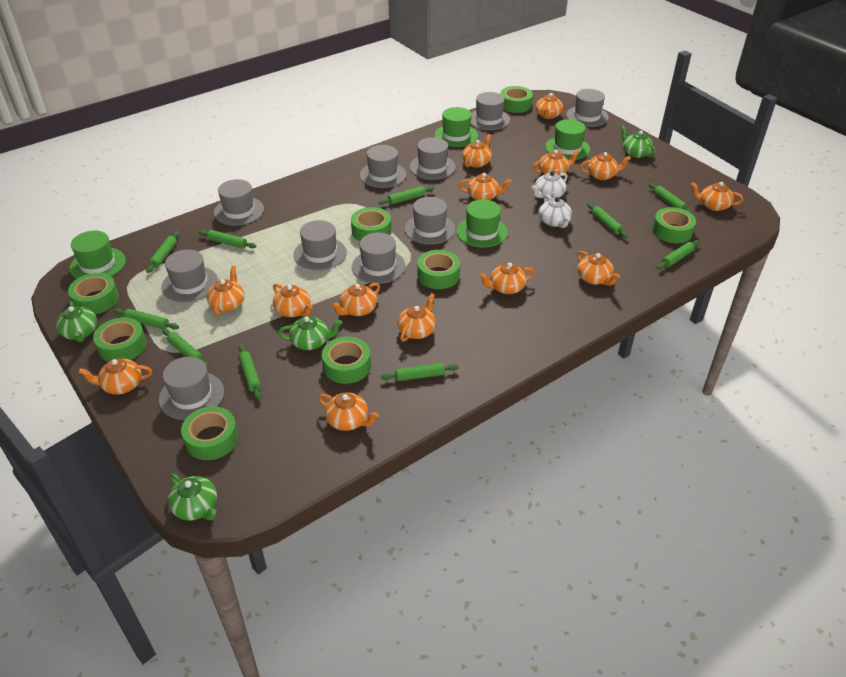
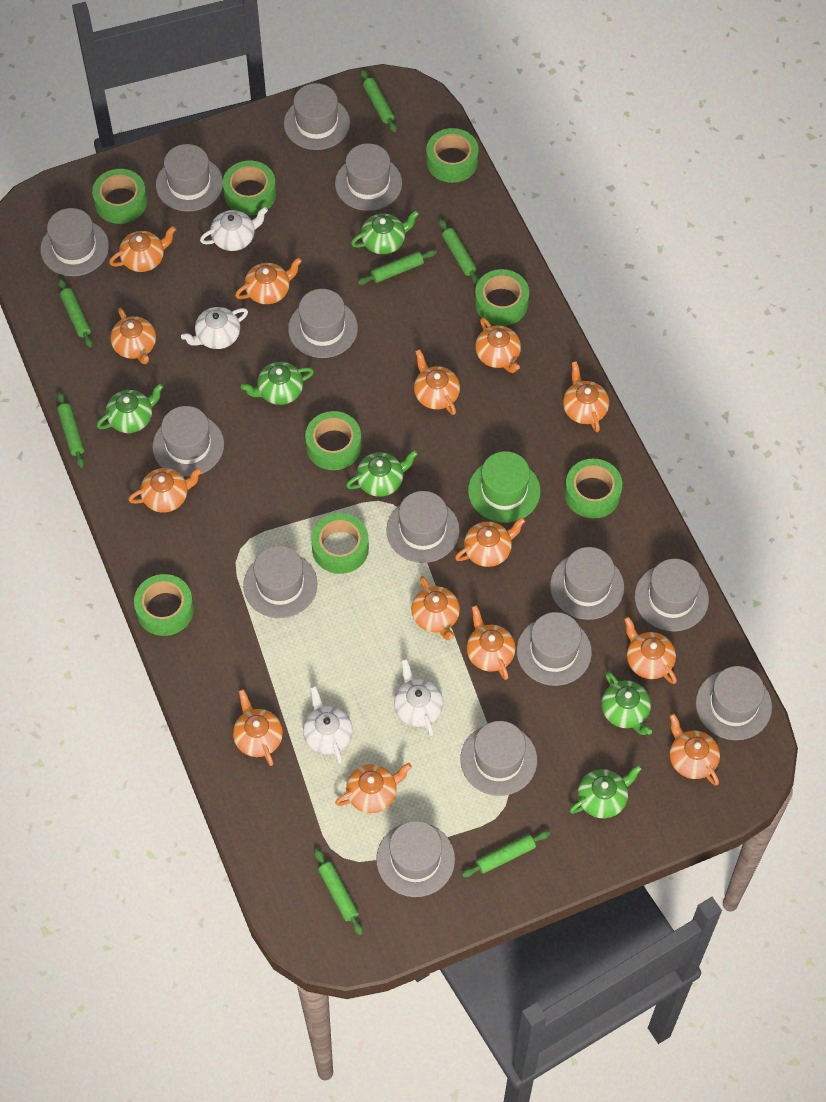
green hat: [69,231,126,279] [434,107,478,147] [457,199,508,247] [545,119,590,160] = 4 -> [468,451,541,523] = 1
green rolling pin: [114,309,179,329] [146,231,179,273] [162,329,208,368] [198,230,256,248] [238,345,261,399] [378,186,434,205] [381,363,459,381] [587,203,628,238] [649,183,693,214] [657,240,699,269] = 10 -> [57,392,84,468] [58,278,93,348] [314,849,363,935] [358,250,437,285] [361,69,397,132] [439,219,479,285] [462,831,550,877] = 7
green teapot: [56,301,97,342] [168,473,217,520] [278,316,342,350] [621,125,656,158] = 4 -> [97,383,164,433] [241,362,314,405] [346,450,418,497] [351,210,419,254] [570,765,642,818] [601,671,652,735] = 6
grey hat: [159,357,224,420] [161,249,218,302] [214,179,264,226] [294,220,347,270] [352,233,406,284] [360,145,406,188] [404,197,455,245] [410,137,456,180] [471,92,510,130] [566,89,609,127] = 10 -> [40,208,109,276] [152,406,224,477] [156,144,223,212] [243,546,317,618] [284,83,350,150] [288,289,358,358] [335,143,402,211] [376,821,455,897] [386,491,460,563] [460,721,537,796] [517,612,592,686] [550,547,624,620] [635,559,709,632] [696,666,772,740] = 14
white teapot: [532,171,567,200] [539,195,572,228] = 2 -> [181,307,248,349] [200,207,268,251] [303,686,353,764] [394,659,443,736] = 4

